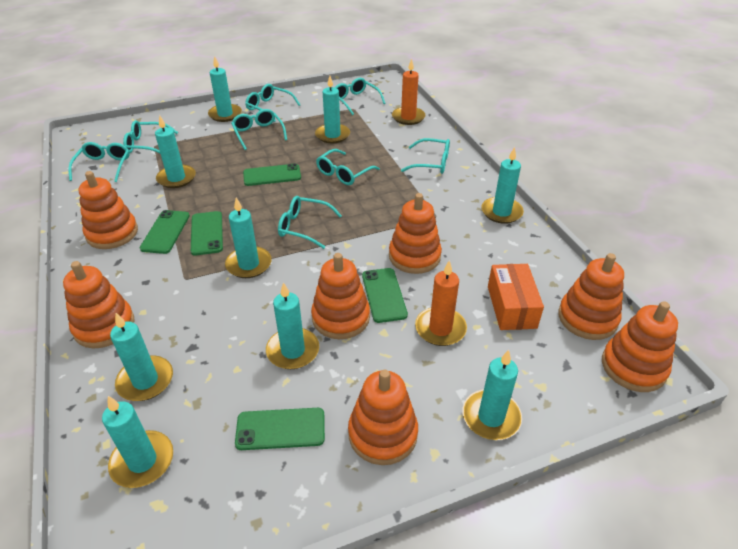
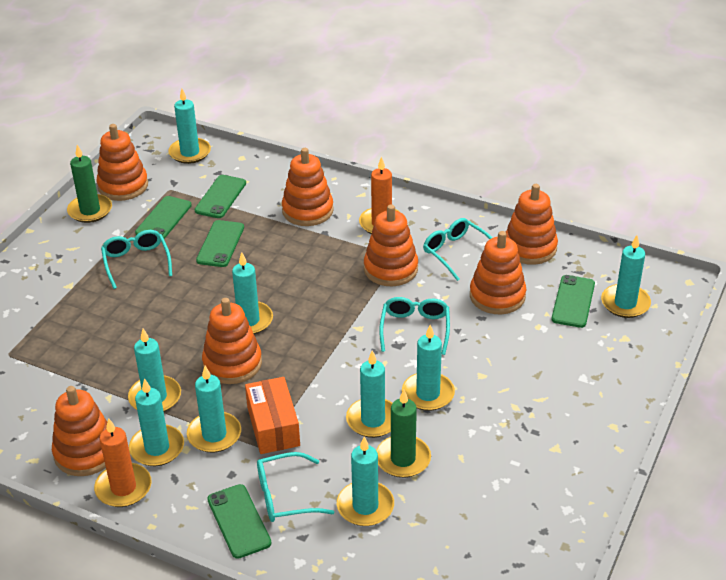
green candle: none = 0 -> [67,145,112,223] [376,390,431,478] = 2
turquoise glasses: [69,142,130,182] [123,120,178,154] [231,109,287,150] [245,84,301,122] [278,196,342,249] [316,149,380,185] [335,78,386,115] [401,138,450,174] = 8 -> [101,230,172,289] [257,452,334,522] [379,297,450,355] [423,218,492,281] = 4

